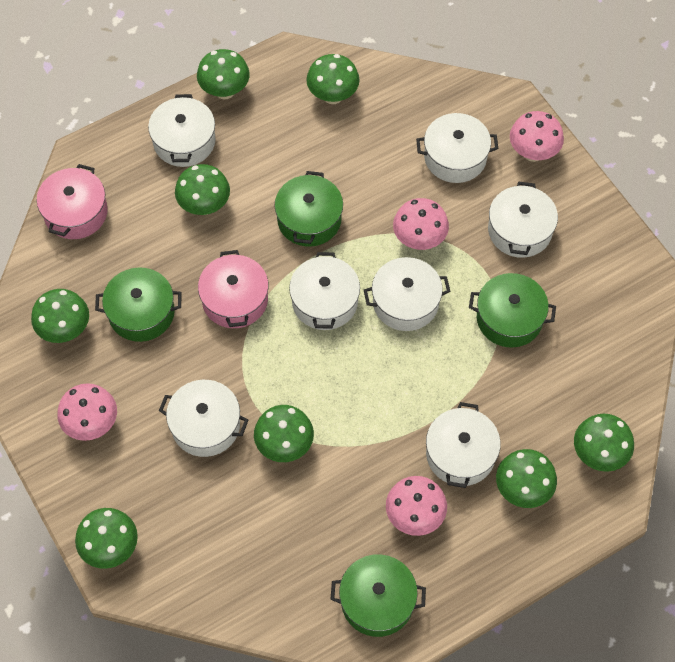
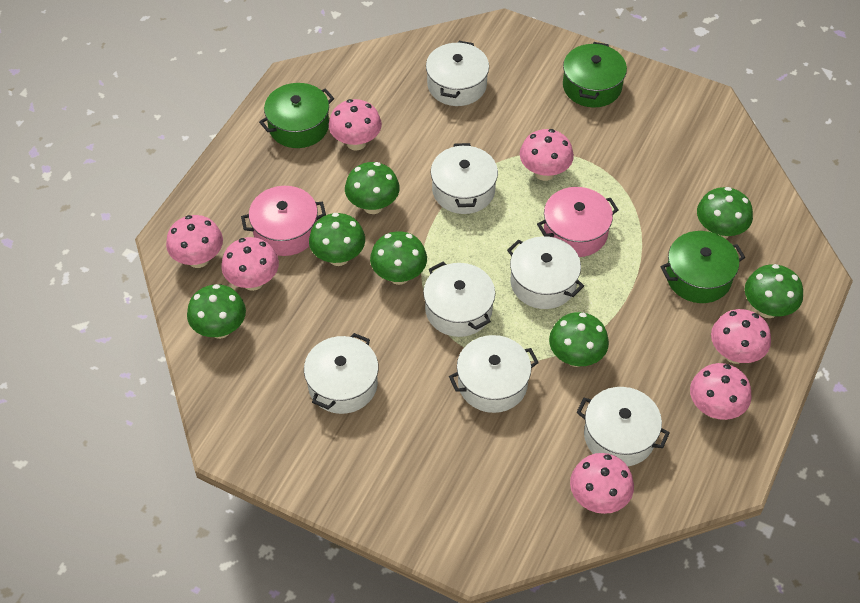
green mushroom: [31,289,89,343] [75,508,138,569] [175,164,230,215] [197,49,250,99] [254,405,314,462] [306,54,359,104] [496,449,557,508] [574,414,634,472] = 8 -> [187,284,246,339] [309,213,365,266] [345,162,400,214] [370,231,427,285] [549,312,609,367] [697,187,753,239] [745,264,803,318] = 7
green pot: [95,267,182,342] [275,171,343,247] [330,554,426,637] [469,273,556,348] = 4 -> [259,83,334,148] [563,42,627,107] [660,231,745,303] = 3
pink mushroom: [57,383,117,441] [386,476,447,536] [393,198,449,250] [510,111,564,162] = 4 -> [166,215,223,268] [221,237,279,291] [329,99,382,151] [520,129,574,181] [570,453,634,514] [690,363,752,420] [711,309,771,364] = 7

